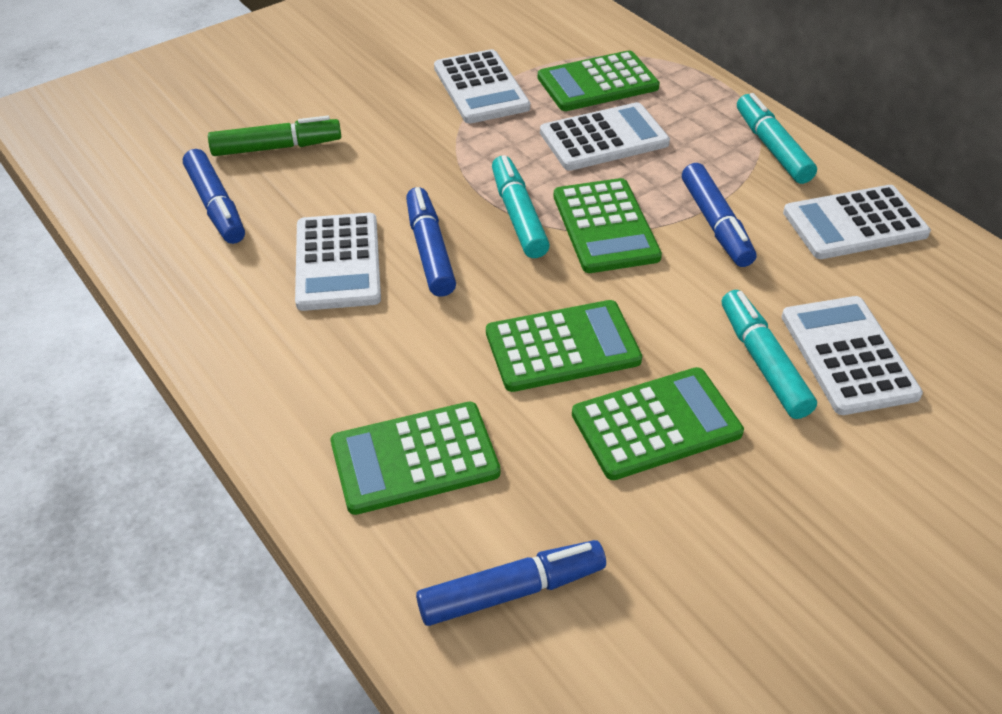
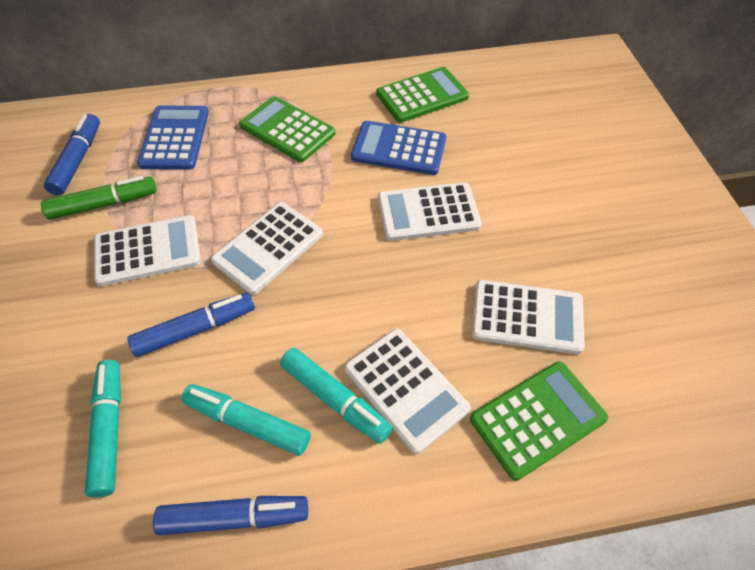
blue calculator: none = 0 -> [137,106,209,170] [351,121,446,175] = 2
blue marker: [183,149,245,244] [406,187,456,297] [416,540,606,626] [682,163,756,267] = 4 -> [44,114,100,195] [127,293,255,357] [153,496,308,535] = 3
green calculator: [331,402,500,515] [486,300,642,392] [538,50,660,111] [554,178,662,273] [572,367,744,480] = 5 -> [239,96,335,162] [376,67,469,123] [470,361,608,481] = 3

